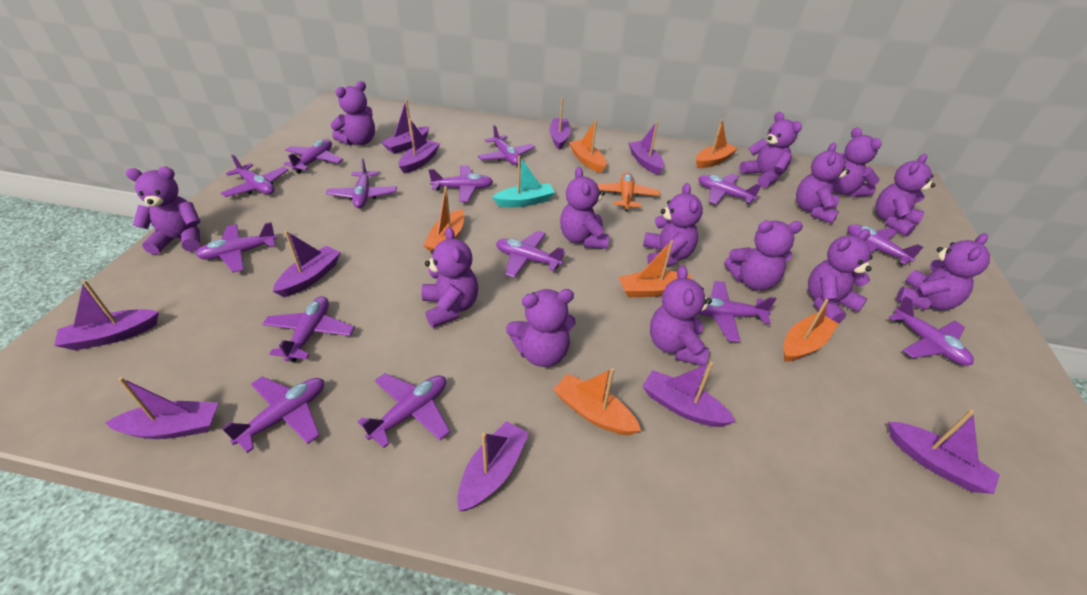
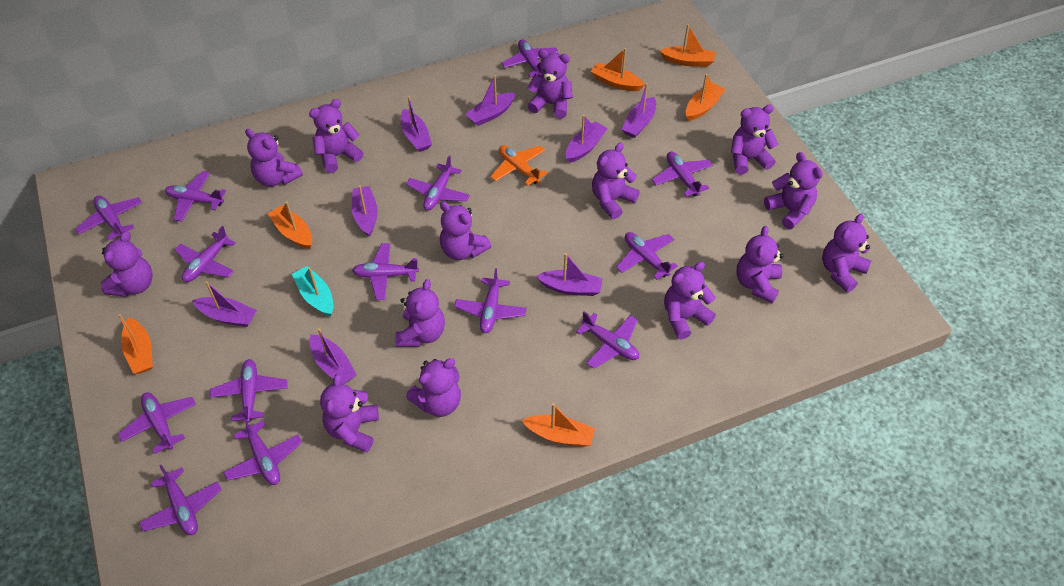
purple boat: [54,280,159,350] [105,377,218,439] [273,231,341,297] [381,99,430,154] [399,119,440,174] [457,421,529,511] [549,98,571,149] [628,121,664,175] [642,362,736,427] [889,410,1000,494] = 10 -> [192,281,257,327] [309,328,357,384] [352,185,378,237] [401,96,432,152] [466,75,516,126] [536,253,603,296] [566,115,608,163] [622,83,656,138] = 8

